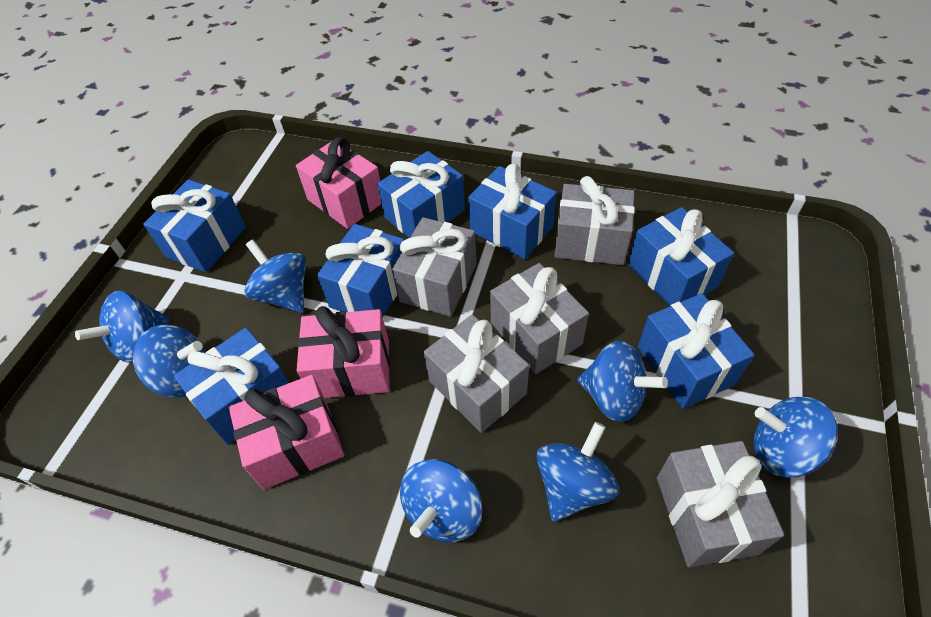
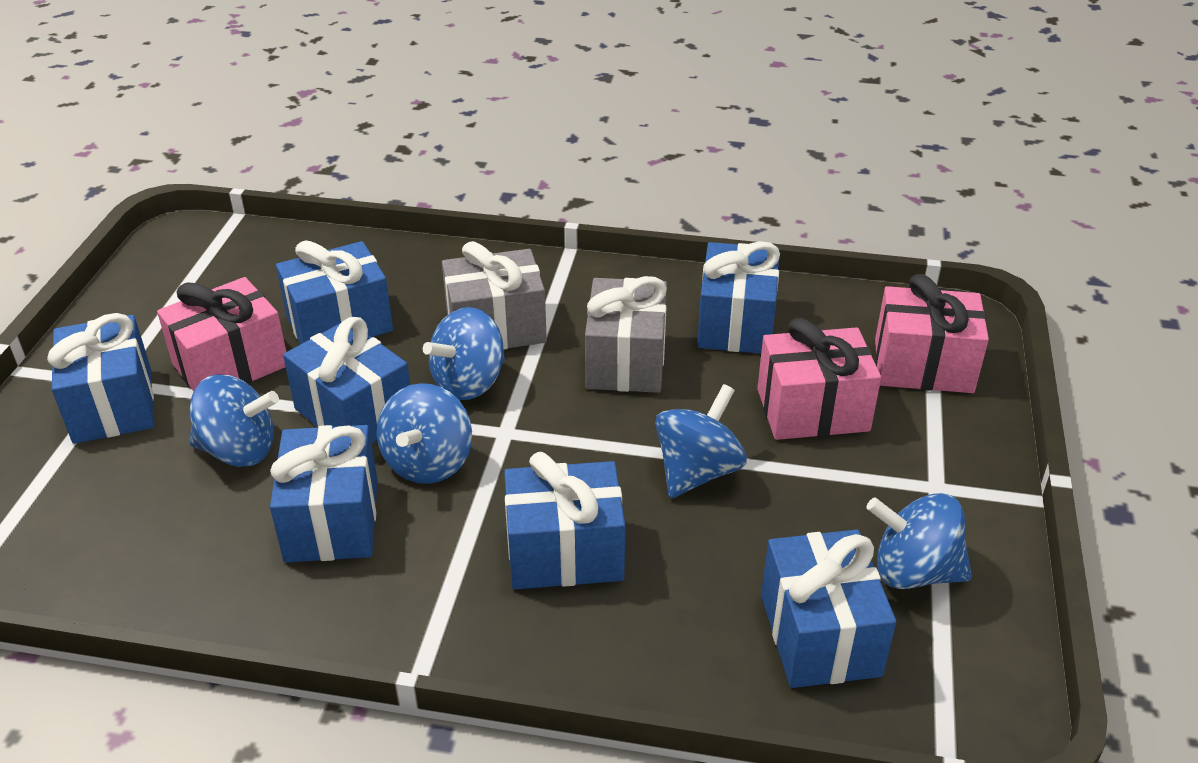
blue spinning top: [75,291,170,363] [133,324,206,398] [244,240,306,313] [400,459,482,542] [536,422,619,522] [577,341,668,422] [753,397,838,478] = 7 -> [189,375,279,467] [377,383,472,484] [423,307,505,400] [655,384,747,498] [866,493,972,589] = 5
grey gift: [392,217,476,317] [424,314,529,433] [490,263,589,374] [555,176,635,265] [657,441,784,567] = 5 -> [442,241,547,349] [585,276,667,393] = 2

